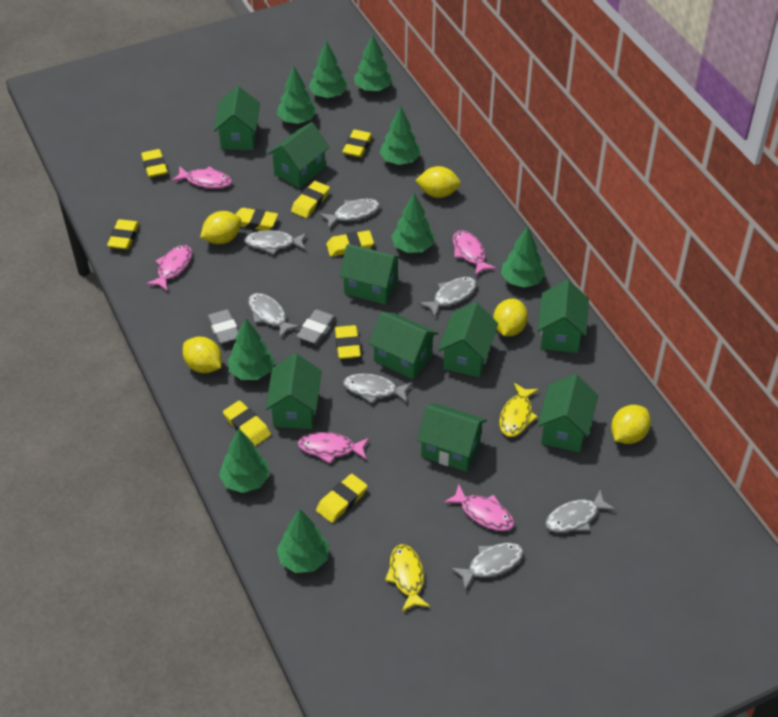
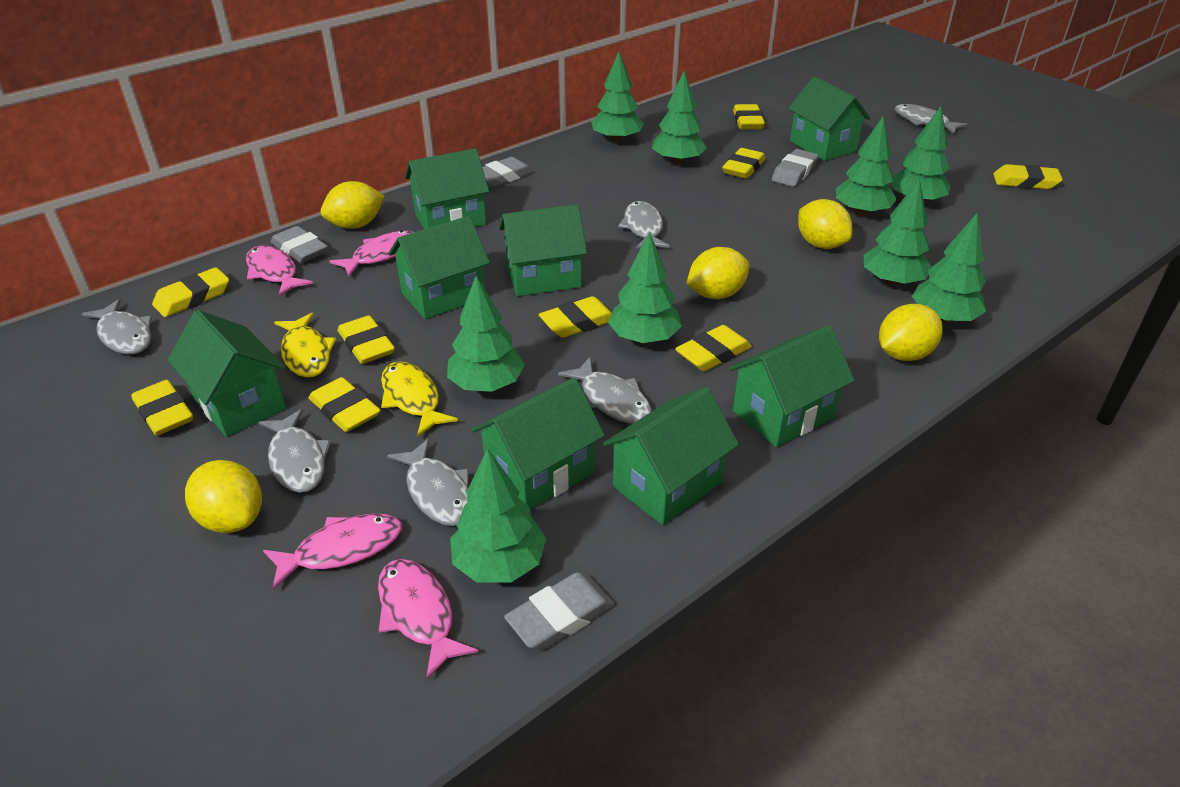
green house: [214,86,260,150] [266,353,322,429] [267,122,330,188] [339,244,402,304] [369,312,438,379] [417,403,487,472] [438,302,498,377] [538,280,589,353] [538,374,598,452] = 9 -> [168,310,287,437] [388,216,490,319] [405,148,489,229] [471,378,605,510] [499,205,587,296] [603,387,739,525] [728,325,855,447] [788,76,871,161] = 8
grey eraser: [207,309,238,344] [297,309,337,344] = 2 -> [271,226,328,263] [482,157,533,187] [504,572,614,650] [772,149,818,187] = 4
grey fish: [244,230,307,255] [248,293,300,338] [319,199,380,229] [343,373,412,404] [419,277,477,317] [450,543,524,590] [545,490,616,533] = 7 -> [82,299,152,354] [259,409,331,493] [387,438,469,526] [558,357,652,424] [618,201,670,250] [894,104,968,134] = 6
pink fish: [146,245,192,291] [172,166,232,189] [298,432,369,463] [443,484,514,531] [453,230,496,276] = 5 -> [246,245,313,297] [263,514,402,590] [329,230,414,277] [378,559,478,679] = 4

